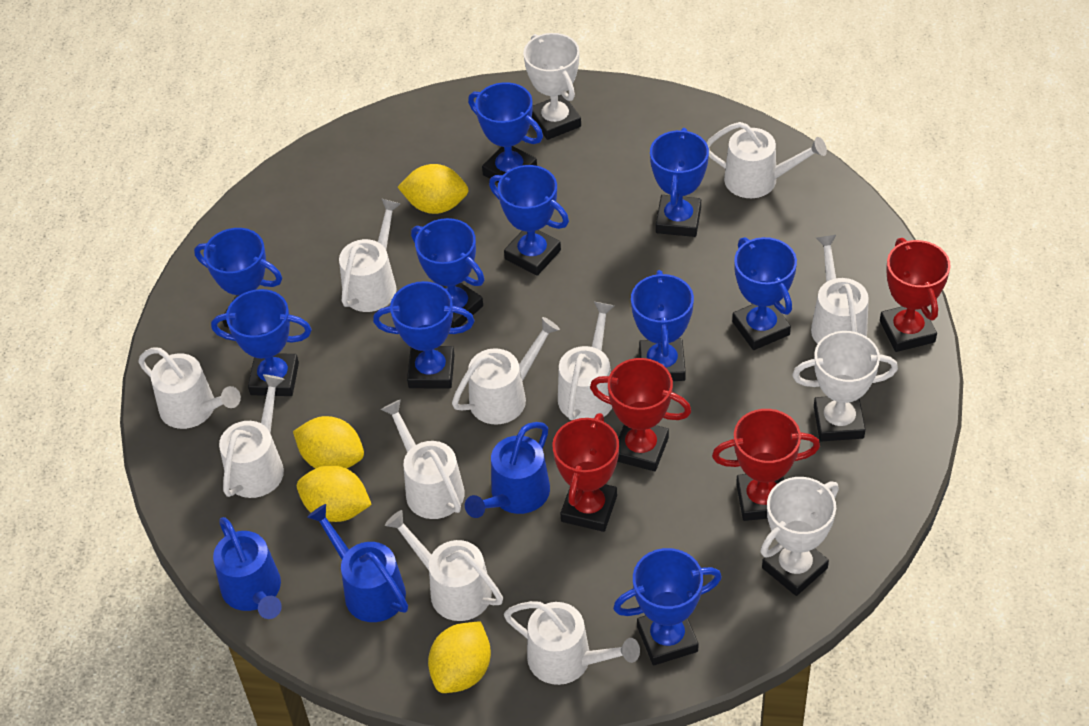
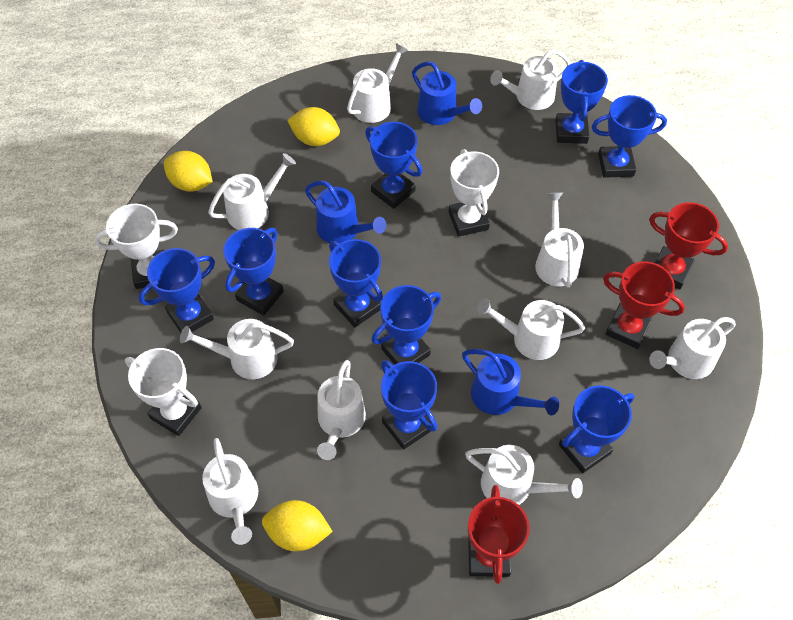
blue trophy: [194,228,282,328] [211,289,312,396] [373,281,475,388] [411,218,484,328] [468,82,543,183] [489,165,569,276] [613,548,722,665] [631,270,694,381] [650,128,709,237] [732,237,797,350] = 10 -> [139,248,215,333] [223,228,284,316] [329,239,383,327] [365,122,423,209] [371,285,441,365] [381,360,438,450] [555,60,608,144] [559,385,634,473] [592,95,667,178] = 9
red trophy: [552,413,619,532] [590,358,692,471] [712,409,820,521] [880,238,951,352] = 4 -> [468,485,530,584] [603,261,685,349] [649,202,728,290] = 3
yellow lemon: [293,416,364,469] [297,465,372,522] [398,164,469,214] [428,621,491,693] = 4 -> [164,151,213,192] [262,500,333,551] [287,107,340,146] = 3

